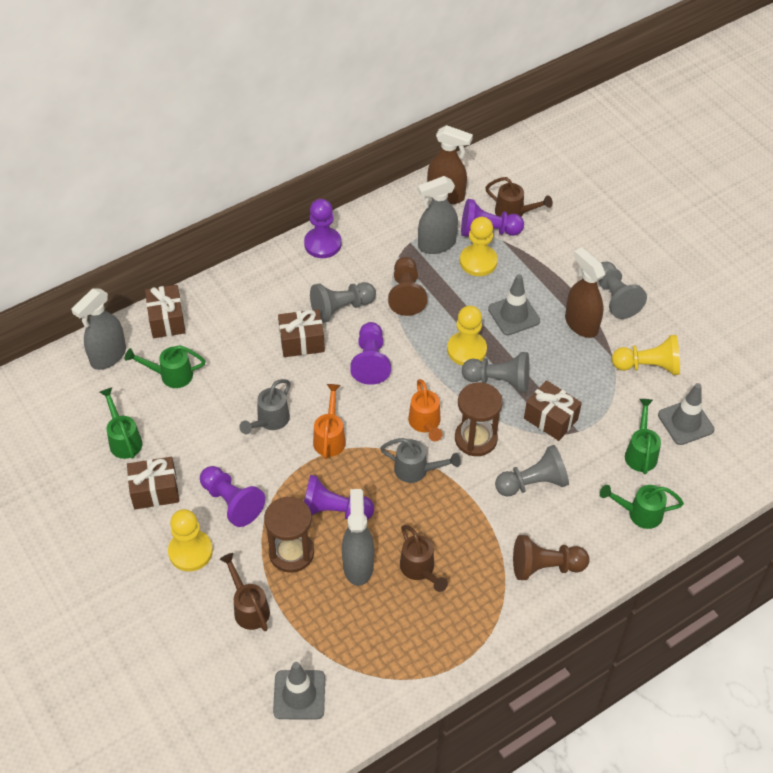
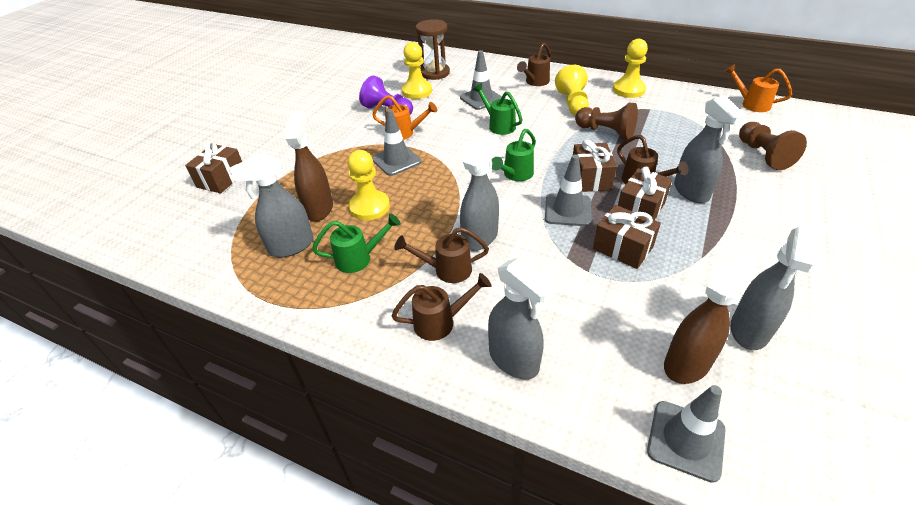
brown hourglass: [264,496,314,573] [455,382,503,456] = 2 -> [416,19,450,80] = 1
brown watering can: [220,553,270,631] [400,525,448,592] [485,177,553,217] = 3 -> [391,273,491,341] [394,227,489,283] [517,43,551,86] [617,135,689,184] = 4
green watering can: [100,387,142,459] [125,345,205,388] [600,485,684,529] [625,399,661,474] = 4 -> [312,214,401,273] [473,83,523,135] [492,129,536,181] = 3
grey pawn: [310,282,376,323] [462,352,529,393] [495,445,569,497] [598,262,647,319] = 4 -> none = 0
grey spray bottle: [71,288,126,370] [342,489,374,586] [418,176,458,254] = 3 -> [229,152,314,258] [460,134,499,251] [488,258,555,379] [674,96,746,203] [731,227,817,350] = 5
grey traffic cone: [273,662,325,719] [488,274,540,335] [658,383,714,445] = 3 -> [372,109,422,176] [460,50,502,110] [545,154,592,226] [647,385,726,483] = 4
grey watering can: [239,379,291,434] [380,438,461,483] = 2 -> none = 0
purple pawn: [200,466,265,527] [304,199,341,258] [304,475,374,520] [350,322,391,385] [461,199,524,237] = 5 -> [359,75,413,115] = 1

